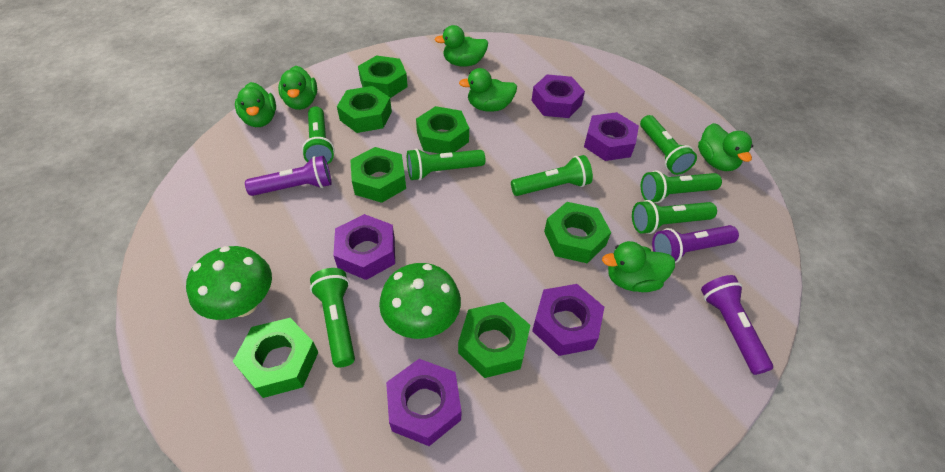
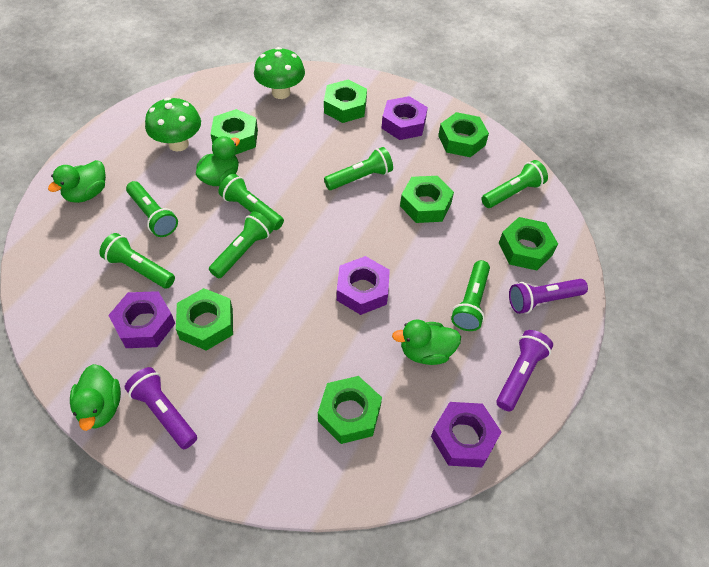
green duck: [235,82,276,127] [278,66,317,110] [435,25,488,67] [459,68,517,112] [602,241,675,292] [698,123,753,171] = 6 -> [48,160,106,203] [70,364,121,431] [196,136,240,186] [392,319,461,365] = 4
purple nut: [333,214,395,280] [386,359,461,446] [531,74,585,118] [532,284,604,356] [584,112,639,161] = 5 -> [108,291,175,348] [337,256,390,315] [382,96,428,140] [431,402,501,467] = 4

